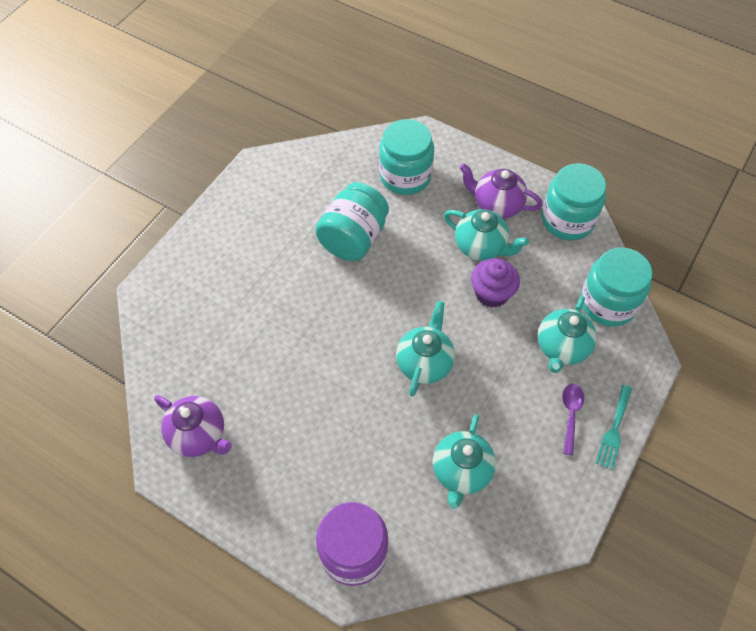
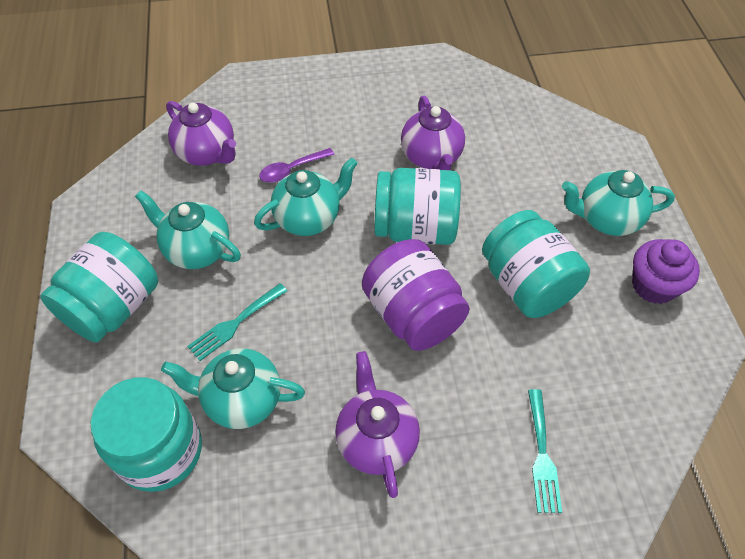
purple teapot: [154,395,232,457] [459,163,543,219] = 2 -> [166,101,236,166] [335,351,420,498] [401,96,465,170] = 3
turquoise fork: [596,385,632,470] = 1 -> [187,283,287,361] [528,389,562,513] = 2

